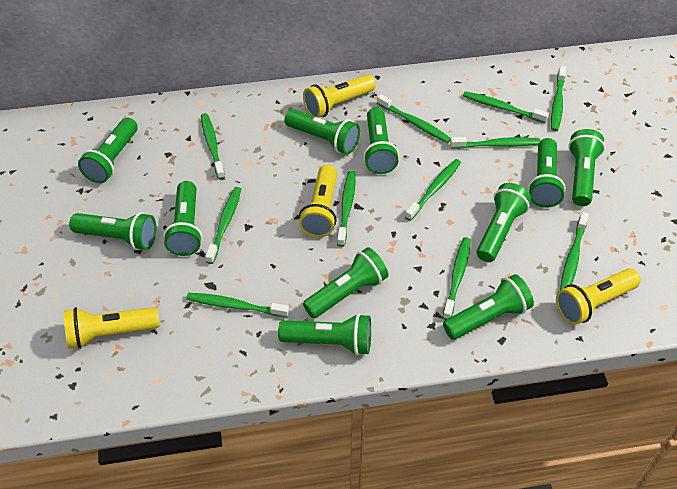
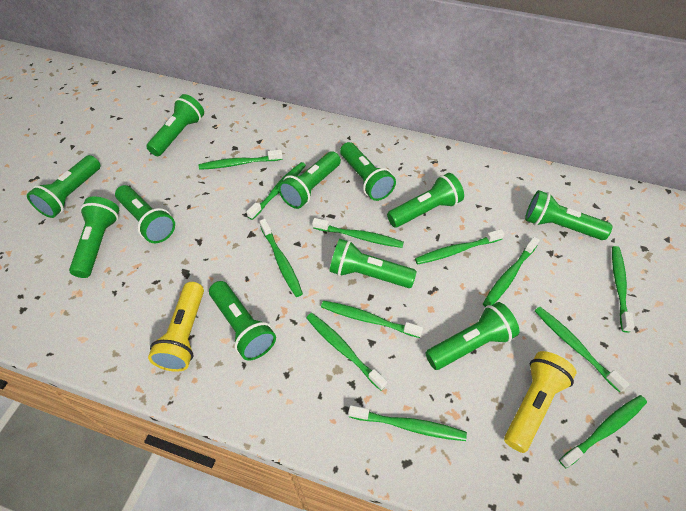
green toothbrush: [186,293,289,318] [201,113,225,179] [205,187,241,264] [337,171,356,247] [377,94,451,143] [405,159,461,221] [442,237,471,320] [450,137,541,149] [463,91,549,123] [551,66,566,131] [560,212,589,290] = 11 -> [199,150,283,170] [246,162,306,220] [259,219,303,297] [306,313,387,391] [312,218,404,248] [321,301,423,338] [348,405,467,441] [415,229,505,265] [483,237,540,307] [535,307,630,392] [559,395,647,468] [612,246,634,332] = 12
yellow flashlight: [64,307,159,349] [299,165,337,237] [303,74,376,118] [556,268,641,325] = 4 -> [148,282,204,372] [504,351,576,453] = 2

